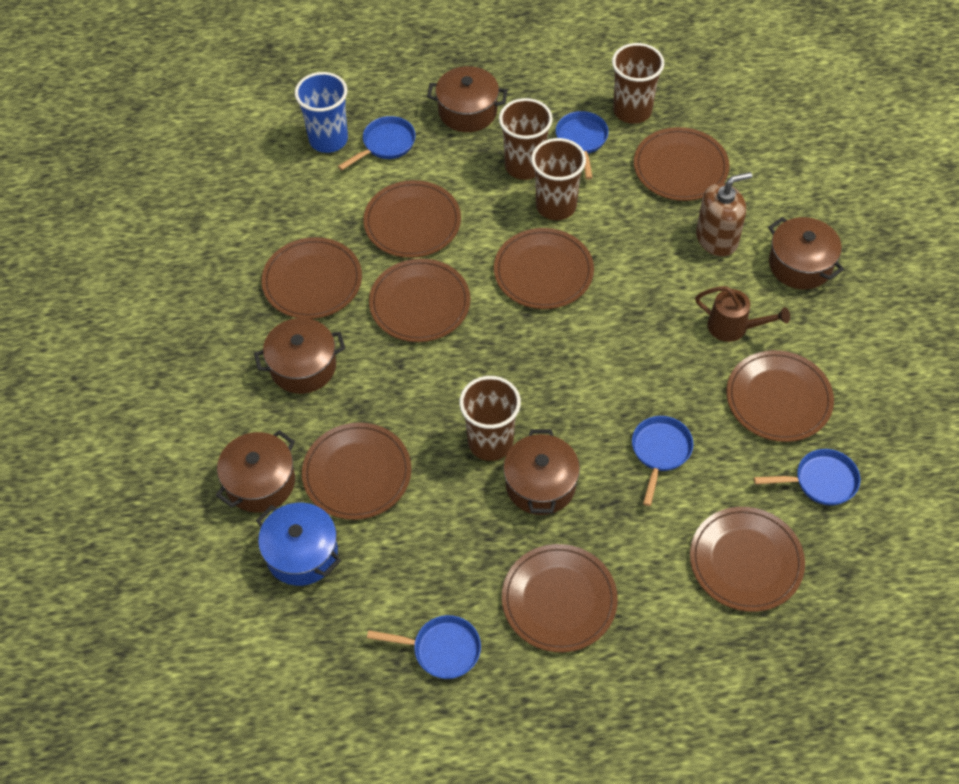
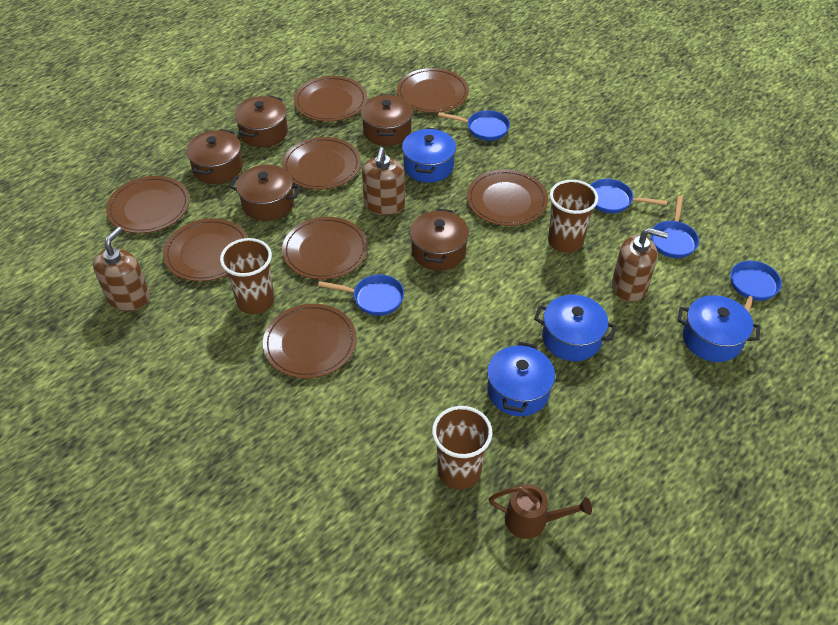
blue cup: [295,72,348,153] = 1 -> none = 0
blue pot: [256,503,341,586] = 1 -> [402,128,456,183] [487,342,555,416] [534,295,616,361] [677,295,761,362] = 4
brown cup: [459,376,521,461] [499,98,553,180] [531,138,586,220] [612,43,664,124] = 4 -> [220,238,274,314] [432,406,492,490] [548,180,598,253] = 3
brown plate: [261,237,362,319] [302,422,411,520] [363,180,461,258] [369,258,470,342] [494,228,594,309] [502,544,618,652] [634,127,730,201] [690,507,805,612] [726,350,834,442] = 9 -> [106,176,190,233] [163,218,248,282] [263,304,357,378] [282,137,361,190] [282,217,368,280] [294,76,367,122] [397,68,469,113] [467,169,548,226] = 8
brown soap dispenser: [696,172,752,257] = 1 -> [93,227,150,311] [362,147,405,215] [612,228,668,302] = 3

